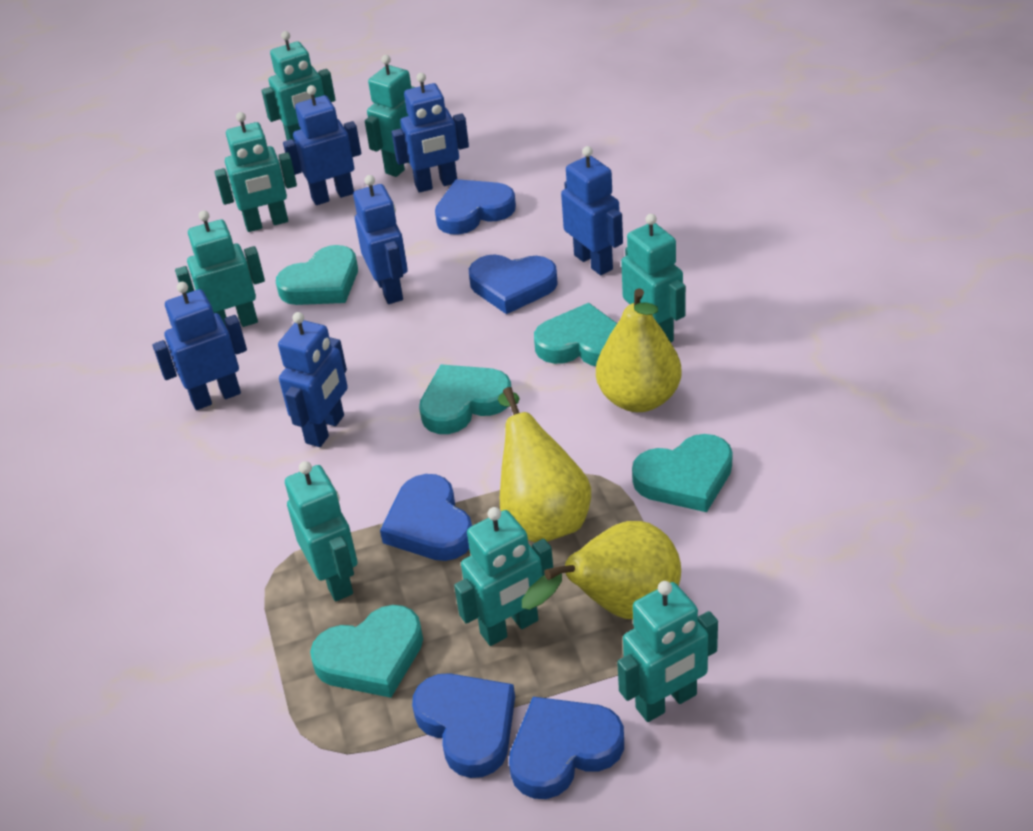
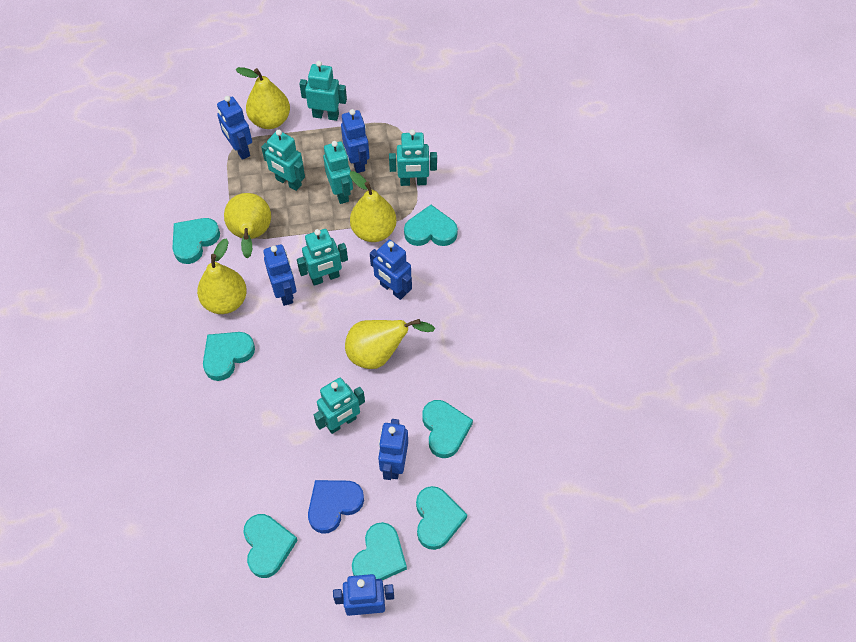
blue heart: [380,474,472,561] [412,673,515,778] [435,179,516,235] [469,255,558,314] [509,697,624,799] = 5 -> [308,480,364,534] = 1
turquoise heart: [276,245,358,305] [310,605,423,698] [419,365,511,434] [534,303,617,366] [632,434,733,512] = 5 -> [172,218,220,264] [203,332,255,381] [243,514,298,578] [352,522,407,580] [404,205,458,246] [416,486,467,550] [422,400,473,458] = 7
turquoise robot: [175,210,265,327] [215,112,297,232] [262,31,336,140] [285,461,358,601] [365,55,415,177] [454,507,553,646] [617,581,718,722] [621,214,686,342] = 8 -> [261,130,305,191] [297,229,348,286] [299,61,347,121] [314,378,365,434] [323,141,353,204] [389,129,437,186] = 6
yellow pear: [498,387,591,543] [522,521,681,619] [596,288,682,412] = 3 -> [197,239,247,314] [224,193,271,259] [236,67,290,129] [345,319,435,369] [350,171,397,242] = 5

